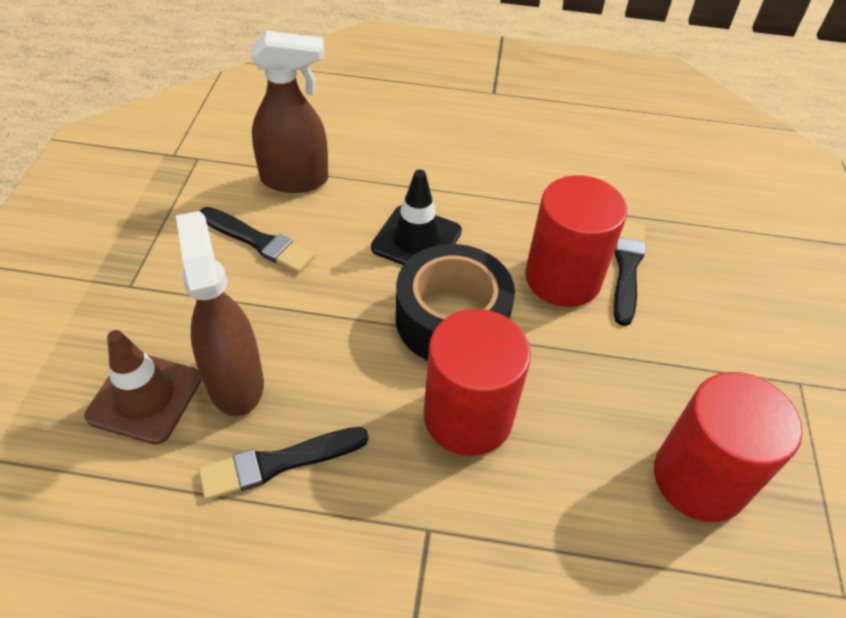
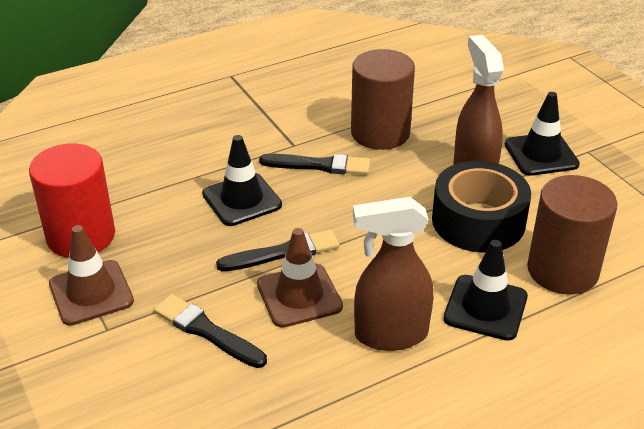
black traffic cone: [371,170,462,265] = 1 -> [202,135,282,226] [444,240,528,341] [505,92,580,176] = 3
brown cylinder: none = 0 -> [351,49,415,150] [527,175,617,295] = 2
brown traffic cone: [84,330,202,445] = 1 -> [49,225,134,326] [257,228,343,328] = 2
red cylinder: [424,309,531,456] [525,175,627,307] [654,372,803,522] = 3 -> [29,143,115,258] = 1

